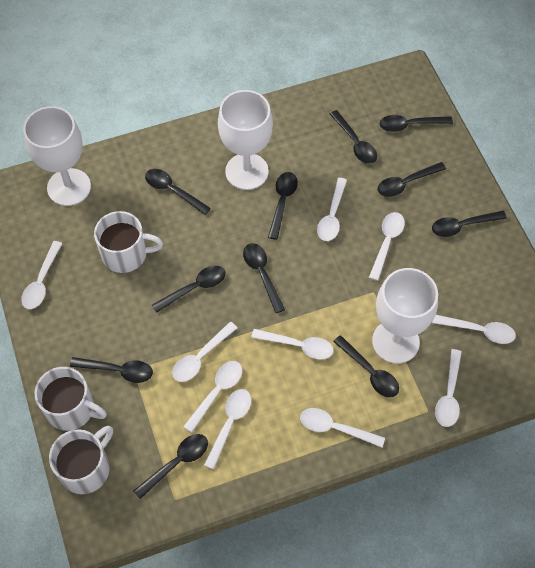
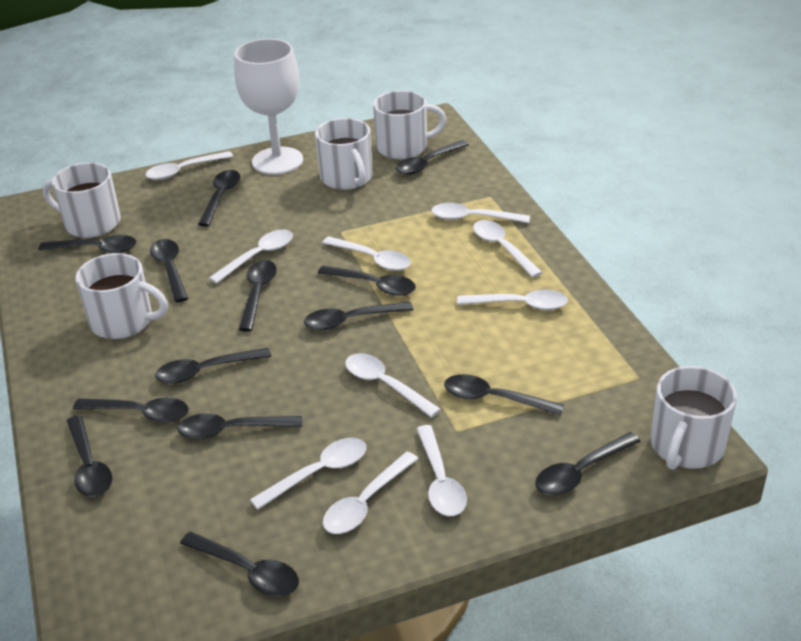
black spoon: [70,357,153,383] [133,434,208,499] [145,169,211,215] [152,266,226,313] [243,243,285,313] [268,172,298,240] [330,110,377,164] [333,335,399,397] [378,162,446,197] [380,115,453,132] [432,211,507,237] = 11 -> [38,235,137,253] [67,415,112,497] [73,398,189,423] [150,239,188,302] [155,348,272,384] [177,414,302,439] [180,532,299,596] [198,170,240,227] [239,260,277,331] [304,302,413,330] [318,265,416,296] [396,140,469,175] [444,374,564,415] [535,432,641,495] = 14
white goblet: [23,106,91,206] [218,90,273,190] [372,268,438,364] = 3 -> [234,39,303,175] = 1
white mug: [35,367,107,431] [49,426,113,494] [94,211,163,273] = 3 -> [43,162,121,238] [75,253,168,339] [315,118,372,190] [373,90,446,159] [651,366,737,470] = 5

